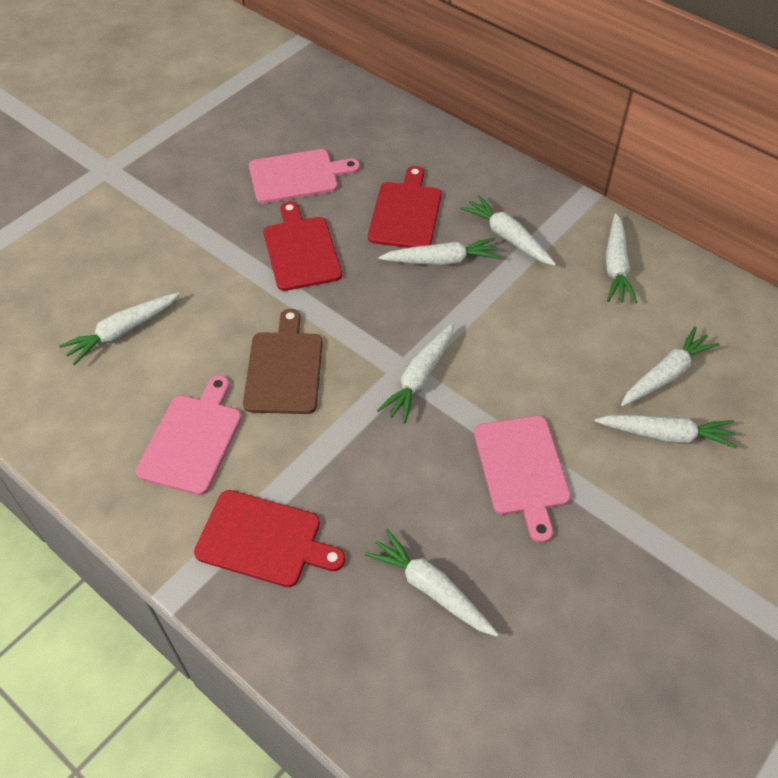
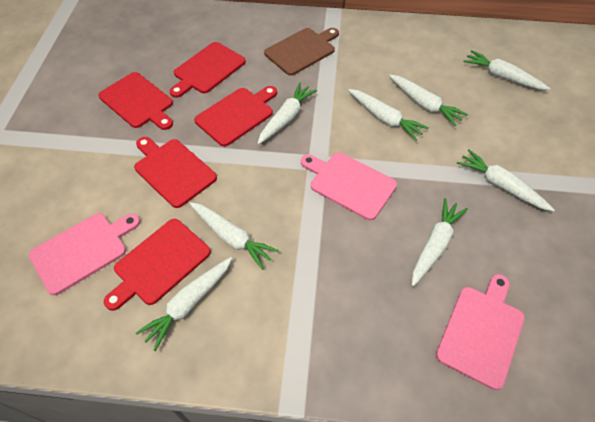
red cutting board: [194,490,345,587] [263,201,342,291] [368,166,441,248] = 3 -> [98,72,173,130] [104,219,211,311] [134,137,217,208] [170,42,246,98] [194,86,277,147] = 5

